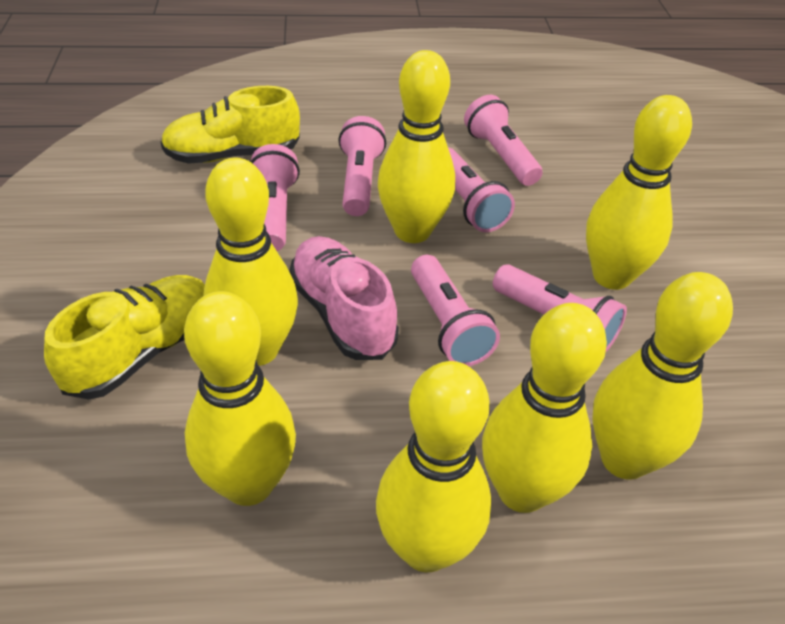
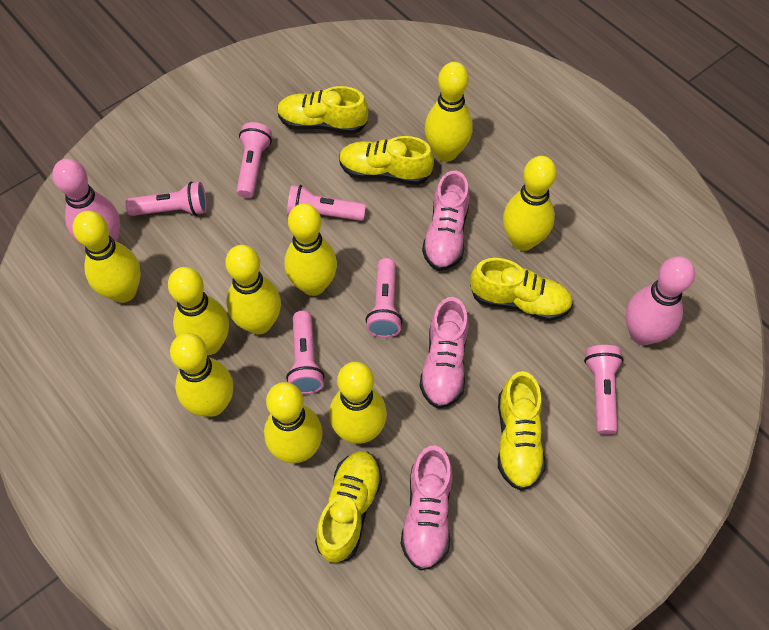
pink bowling pin: none = 0 -> [52,159,120,247] [625,256,695,345] = 2
pink shoe: [289,236,399,360] = 1 -> [401,445,453,571] [419,297,469,409] [422,170,470,271] = 3
yellow bowling pin: [184,291,296,506] [203,158,298,366] [376,361,491,572] [378,50,455,243] [482,303,607,513] [586,95,692,290] [592,272,733,480] = 7 -> [73,211,141,303] [168,267,229,355] [170,333,233,417] [225,245,281,335] [264,382,323,463] [285,203,337,296] [329,362,387,444] [425,62,473,162] [503,156,557,251] = 9
yellow shoe: [44,275,205,400] [161,86,300,164] = 2 -> [277,86,368,134] [315,451,382,564] [339,136,434,185] [470,258,573,321] [498,371,546,491] = 5

